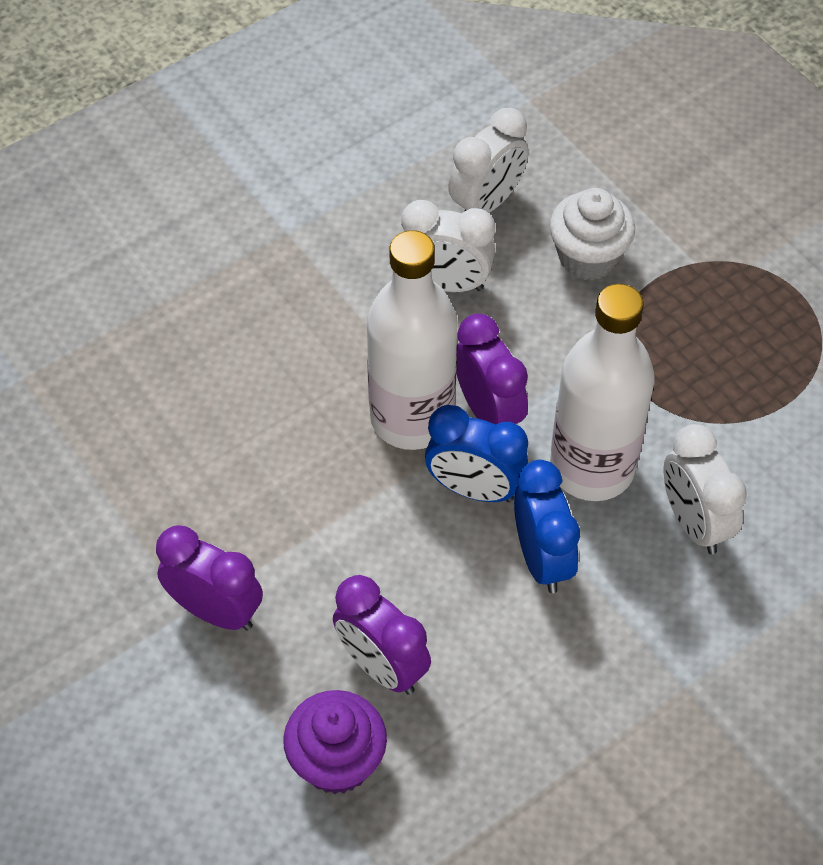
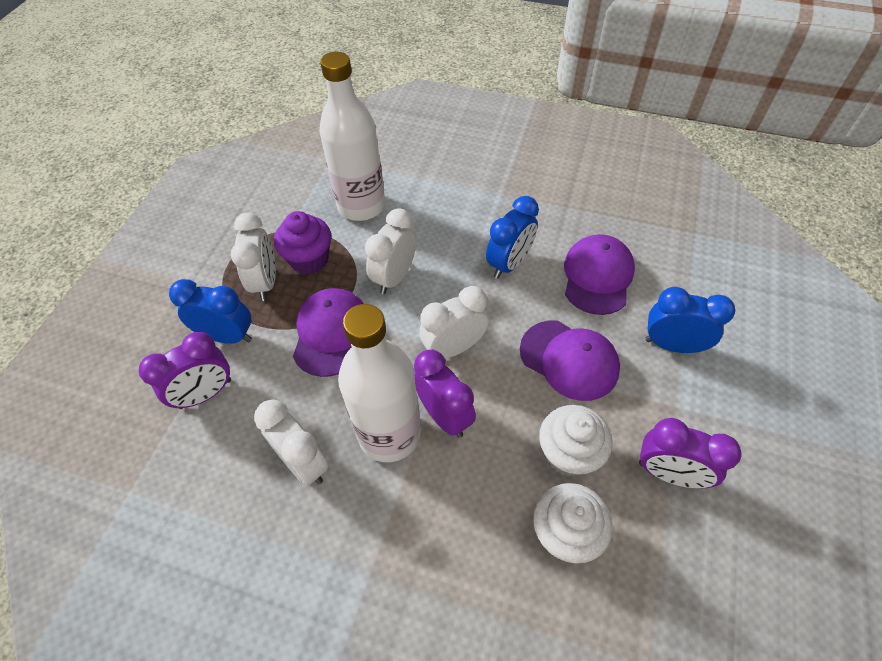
blue clock: [425,405,528,502] [514,460,580,593] = 2 -> [169,279,252,344] [486,196,539,279] [646,287,735,353] = 3
purple cap: none = 0 -> [293,288,364,377] [520,320,620,401] [564,234,635,315] = 3
white clock: [401,200,495,292] [448,108,529,213] [664,424,747,554] = 3 -> [231,213,276,301] [254,399,329,485] [365,208,416,294] [419,286,489,358] = 4
white cupcake: [550,188,635,280] = 1 -> [533,483,613,563] [539,405,613,477] = 2

